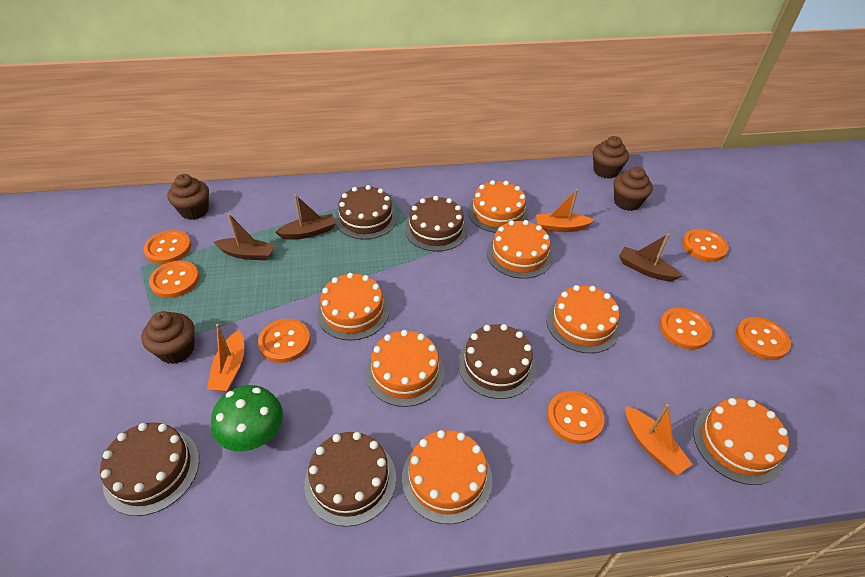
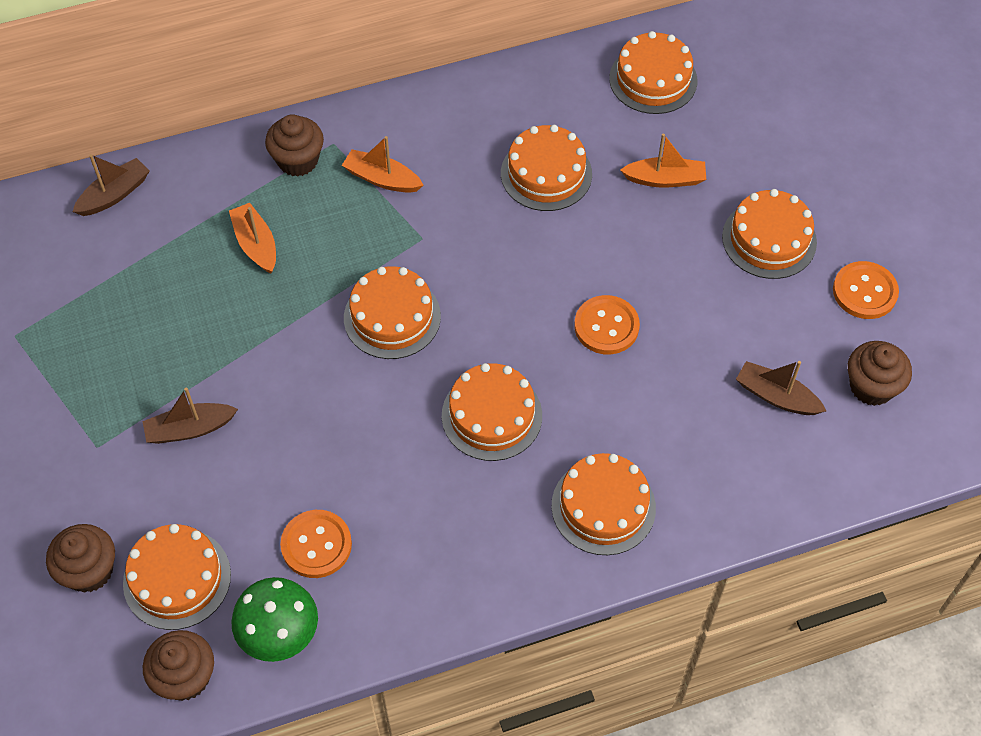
brown cake: [100,422,199,516] [304,432,396,527] [335,185,397,240] [405,196,468,251] [458,324,536,399] = 5 -> none = 0
orange button: [144,230,191,264] [149,261,199,298] [258,319,311,363] [547,391,605,444] [660,308,712,350] [682,229,729,262] [736,317,791,360] = 7 -> [280,510,352,578] [574,295,640,354] [833,261,899,319] = 3

